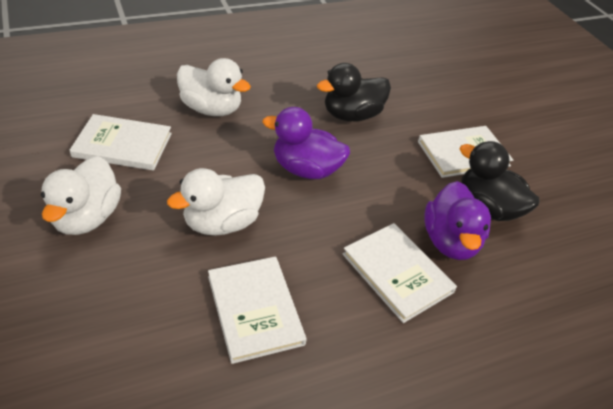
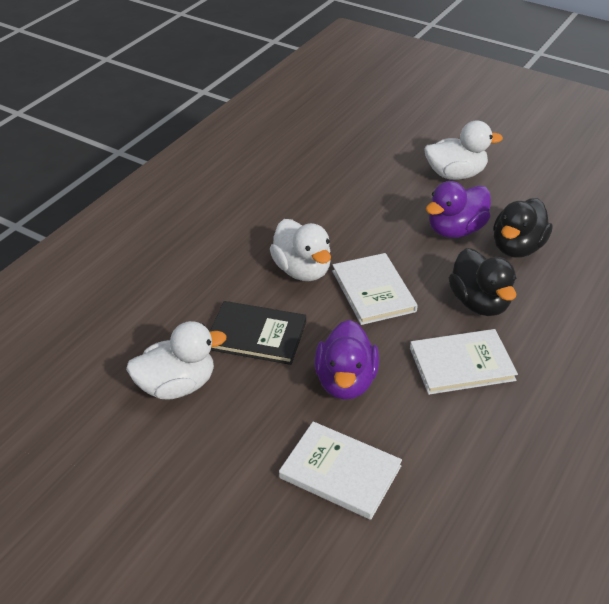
black book: none = 0 -> [210,301,306,365] = 1
white book: [70,114,172,171] [208,257,307,364] [343,223,457,323] [418,126,513,178] = 4 -> [279,421,402,520] [332,253,418,325] [410,329,518,395] = 3

